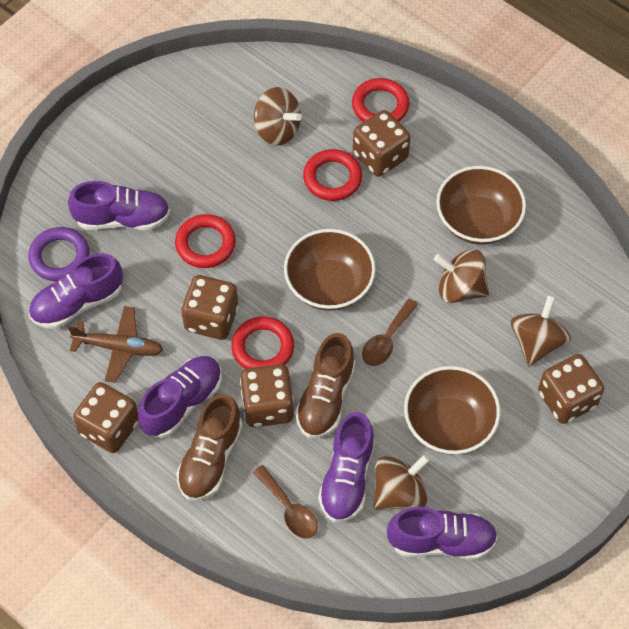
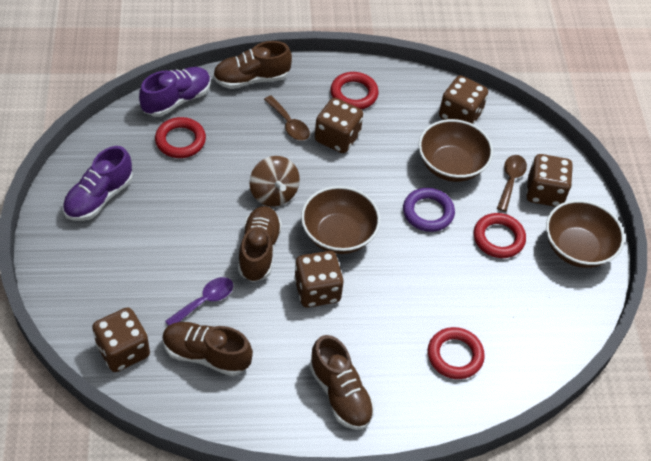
brown plane: [68,306,163,383] = 1 -> none = 0
brown shoe: [176,394,243,501] [295,333,355,438] = 2 -> [162,322,253,376] [213,41,292,89] [238,206,282,282] [310,335,375,430] = 4
brown spinning top: [254,87,302,146] [374,454,430,510] [434,249,489,303] [511,295,571,367] = 4 -> [249,156,300,207] = 1
purple shoe: [29,253,123,329] [68,181,170,230] [138,356,222,438] [318,412,375,523] [387,506,498,560] = 5 -> [63,146,133,221] [139,67,211,117] = 2
purple spoon: none = 0 -> [165,277,233,326] = 1

